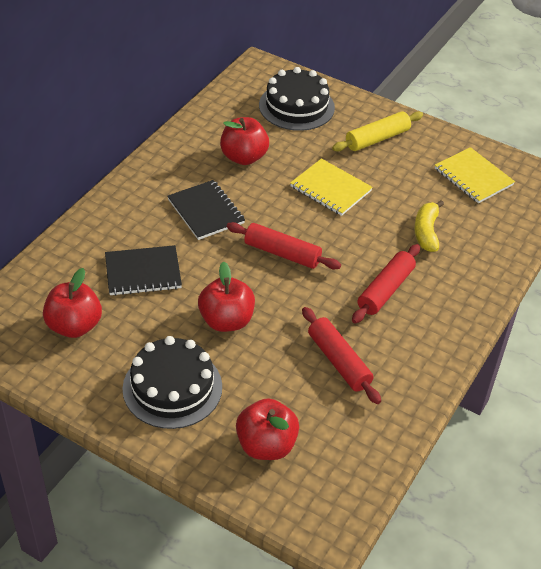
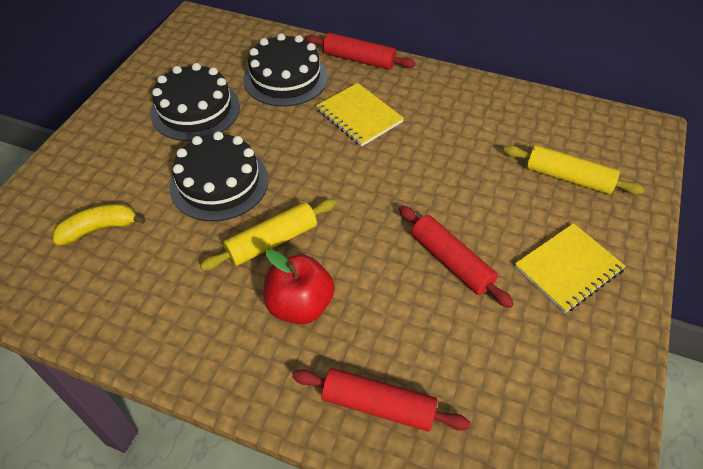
black cake: [123,336,222,429] [259,67,335,131] = 2 -> [150,63,240,141] [170,131,269,221] [243,33,328,107] = 3
black notebook: [105,245,182,296] [167,180,245,240] = 2 -> none = 0
red apple: [43,268,102,338] [198,261,255,332] [220,117,269,165] [236,398,299,460] = 4 -> [264,249,335,324] = 1
yellow rolling pin: [332,111,423,151] = 1 -> [200,199,336,270] [504,145,645,195] = 2

